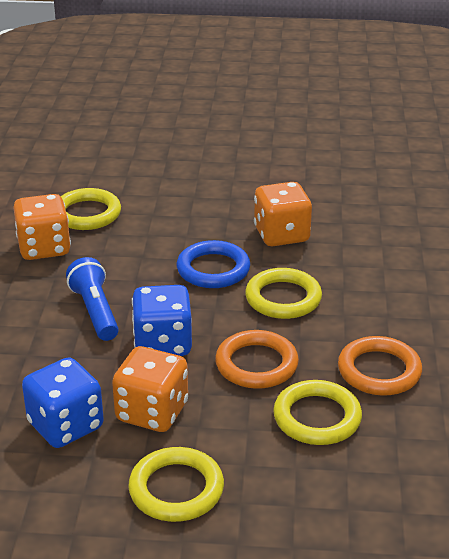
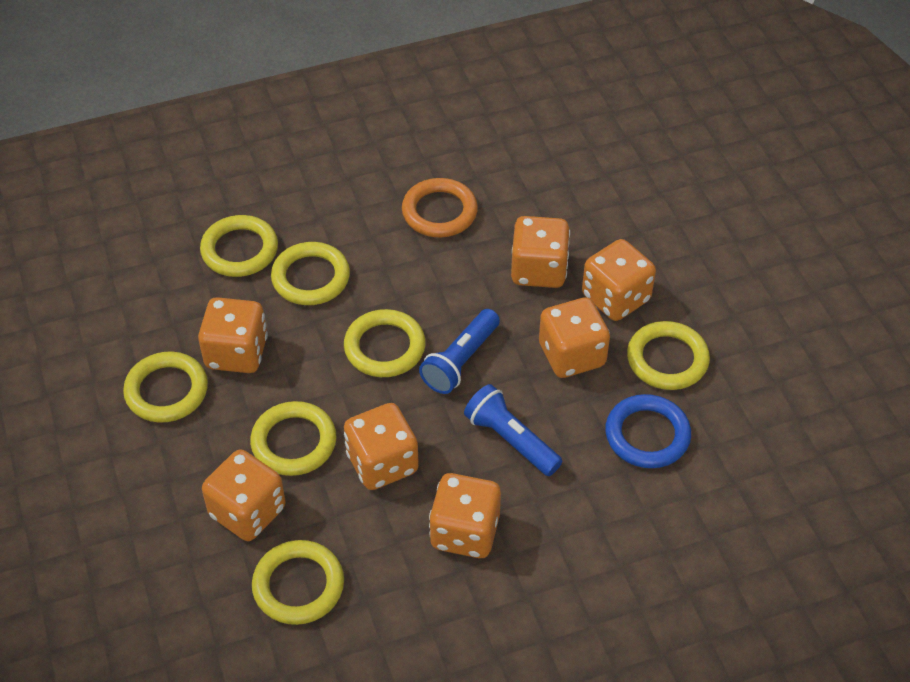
blue dice: [22,357,104,448] [132,285,192,356] = 2 -> none = 0
blue flashlight: [66,257,119,341] = 1 -> [419,309,500,394] [464,384,562,476] = 2
orange dice: [13,194,71,260] [112,346,188,432] [254,182,312,246] = 3 -> [198,297,268,373] [202,449,286,541] [344,403,419,490] [429,473,501,558] [511,216,570,288] [539,297,610,378] [582,239,656,321] = 7
orange ring: [215,330,299,389] [338,336,422,396] = 2 -> [402,178,478,237] = 1
yellow ring: [61,188,121,230] [128,447,224,522] [245,268,322,319] [273,380,362,445] = 4 -> [123,352,208,423] [200,215,278,277] [250,401,336,476] [252,540,344,625] [271,242,350,305] [344,309,426,377] [627,321,710,390] = 7

